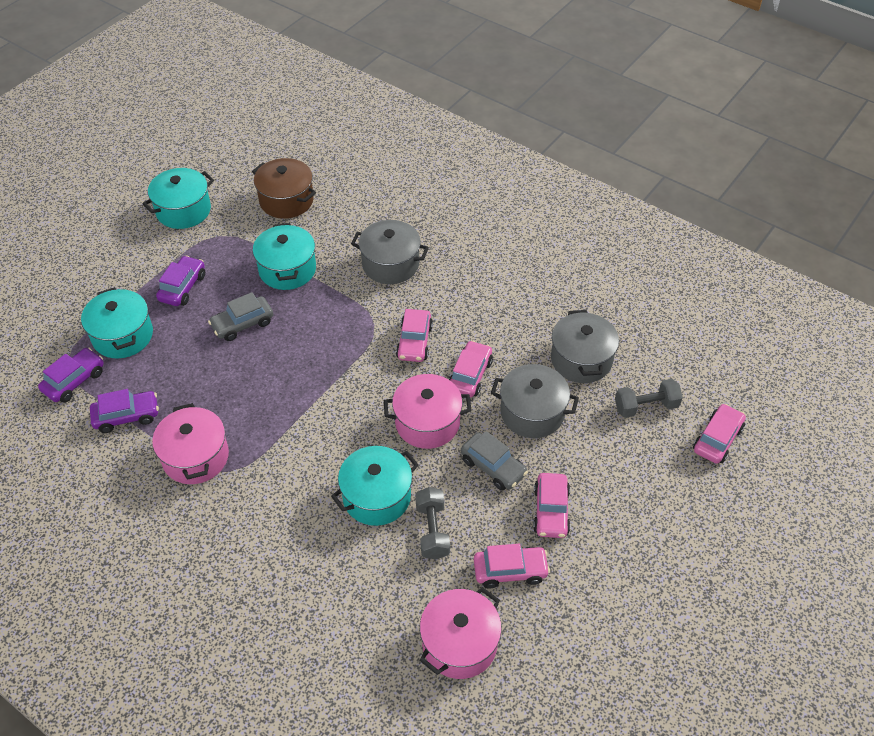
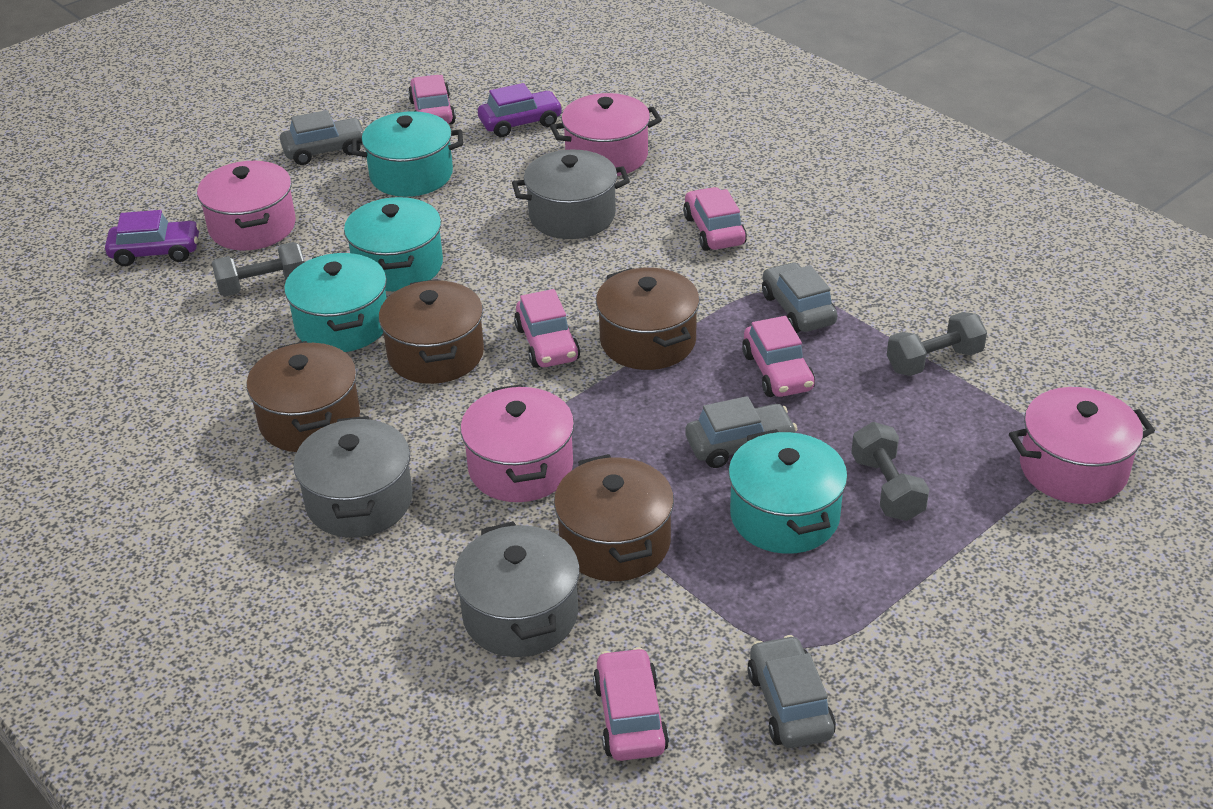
brown pot: [252,158,316,219] = 1 -> [247,341,360,452] [379,279,484,384] [554,454,674,581] [596,268,700,370] = 4
grey car: [208,292,273,341] [461,431,528,490] = 2 -> [280,110,364,165] [685,396,798,468] [747,635,836,748] [762,262,838,333] = 4
grey dumbbell: [415,487,450,560] [615,379,683,418] = 2 -> [212,242,304,297] [851,422,929,521] [887,312,987,376] = 3
pink pot: [152,403,229,484] [384,374,472,449] [419,587,502,679] = 3 -> [197,161,296,250] [460,384,574,502] [550,93,662,176] [1009,387,1155,504] = 4
purple car: [38,348,104,403] [90,389,159,433] [156,256,205,306] = 3 -> [105,210,200,266] [478,83,563,137] = 2

